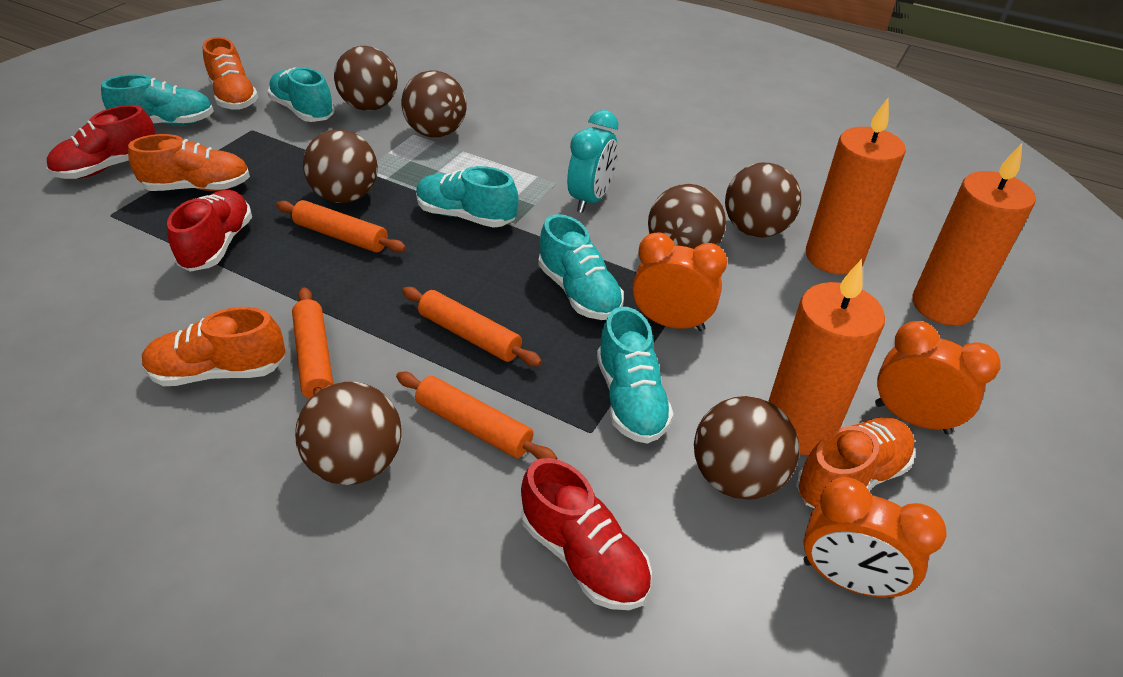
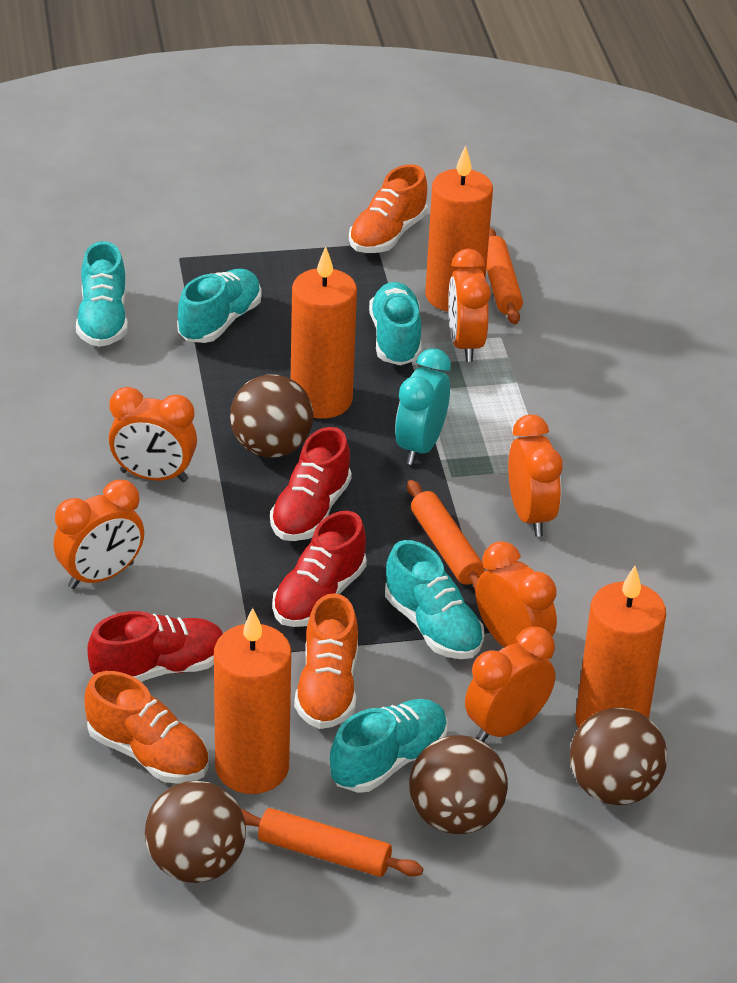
brown ball: [295,382,402,485] [303,129,378,203] [334,46,398,111] [401,70,467,137] [648,184,726,249] [694,396,799,500] [725,163,801,237] = 7 -> [145,781,246,883] [230,375,313,458] [409,735,508,834] [570,708,667,805] = 4
orange candle: [768,259,885,455] [806,98,906,275] [912,144,1036,326] = 3 -> [214,608,291,794] [291,246,357,419] [425,146,493,312] [575,566,666,728] = 4
orange clock: [633,232,727,331] [803,477,946,598] [875,321,1001,434] = 3 -> [53,480,144,589] [109,387,197,482] [448,248,491,362] [465,627,555,742] [476,541,557,648] [508,415,563,537] = 6
orange rolling pin: [276,200,406,253] [292,287,333,399] [396,372,557,459] [402,287,542,366] = 4 -> [241,808,423,877] [407,480,485,592] [486,228,523,324] = 3
orange shoe: [128,134,250,191] [142,307,285,386] [203,37,258,110] [796,417,915,508] = 4 -> [85,671,209,784] [294,593,358,729] [349,164,428,253] = 3

